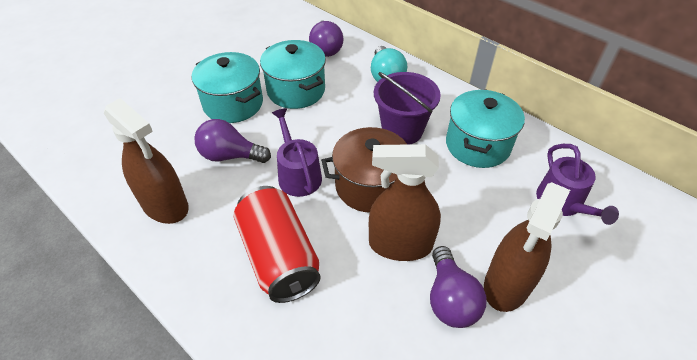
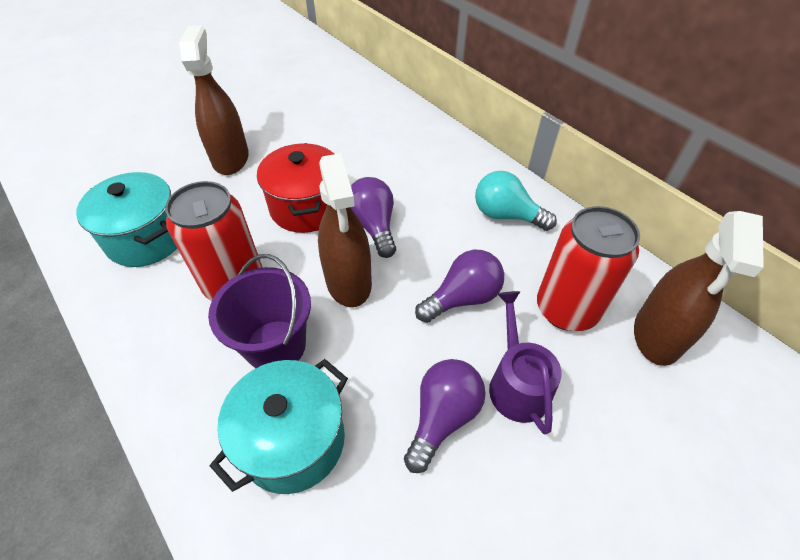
brown pot: [321,127,407,213] = 1 -> none = 0
purple watering can: [272,108,322,197] [536,144,619,225] = 2 -> [489,291,562,434] = 1
red can: [234,186,321,303] = 1 -> [165,181,263,301] [537,206,640,331] = 2
red pot: none = 0 -> [257,143,334,233] = 1
turquoise pot: [192,52,263,123] [260,40,326,109] [446,89,525,168] = 3 -> [76,172,177,267] [210,359,348,494] = 2

